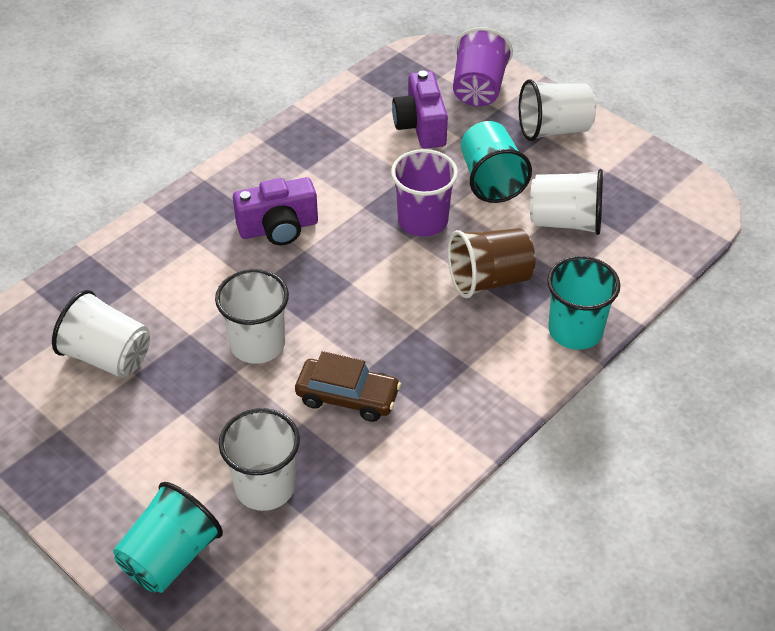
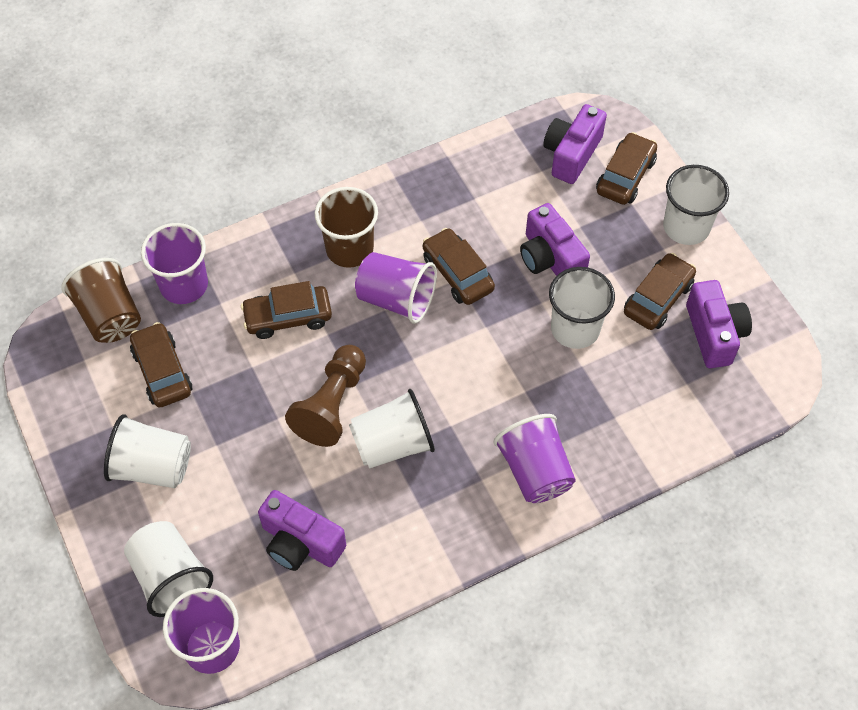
brown car: [295,351,401,422] = 1 -> [130,322,192,408] [241,281,332,339] [423,228,495,305] [596,132,657,205] [624,253,696,330] = 5
brown cup: [448,228,535,298] = 1 -> [61,258,141,343] [315,187,378,268] = 2
brown pawn: none = 0 -> [285,345,366,447] = 1
purple camera: [233,177,318,245] [392,71,448,149] = 2 -> [258,490,346,571] [520,203,590,276] [543,104,607,184] [686,280,752,368] = 4
purple cup: [391,149,458,237] [453,27,513,106] = 2 -> [141,223,208,304] [163,588,240,674] [355,252,437,324] [494,414,576,503] = 4
turquoise cup: [113,482,223,593] [461,121,532,203] [547,256,621,350] = 3 -> none = 0

